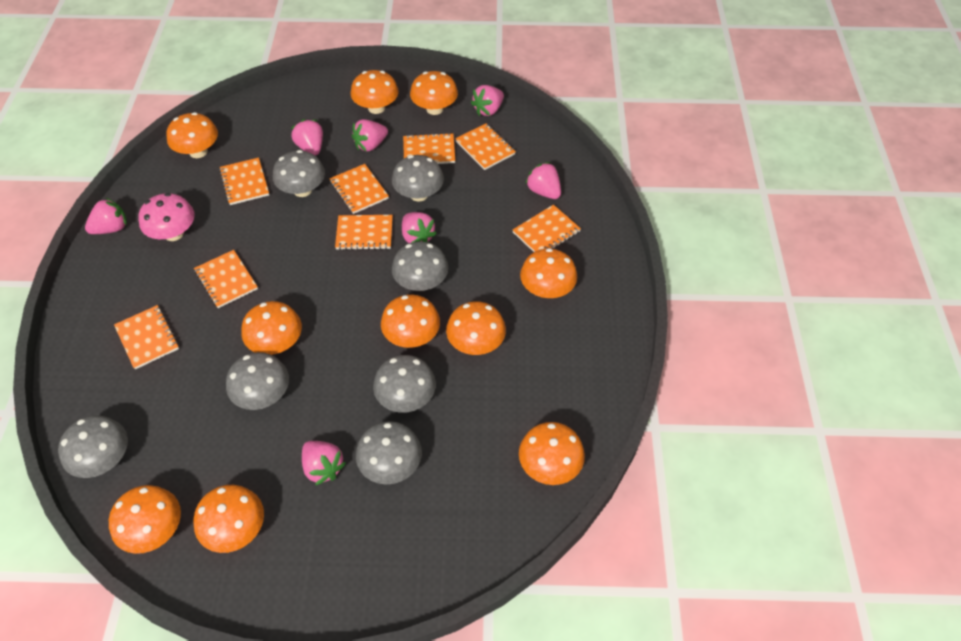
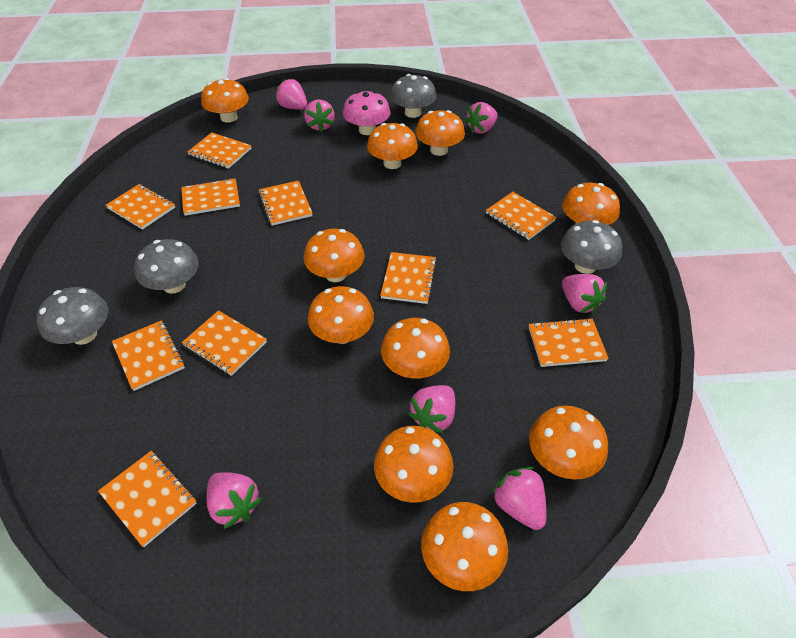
grey mushroom: [58,415,128,478] [226,352,289,410] [273,150,325,197] [356,421,422,484] [373,355,436,413] [392,155,444,202] [392,241,448,291] = 7 -> [36,287,108,345] [135,239,199,294] [390,74,436,118] [561,220,622,274] = 4
orange notebook: [114,305,179,369] [194,250,258,308] [219,158,269,205] [329,164,389,214] [335,215,393,250] [403,133,455,164] [455,124,516,170] [513,204,581,252] = 8 -> [98,451,197,547] [105,184,175,230] [112,320,185,391] [181,178,240,216] [182,310,267,376] [188,132,252,169] [259,181,313,226] [380,252,437,304] [486,192,557,240] [529,318,609,367] = 10

